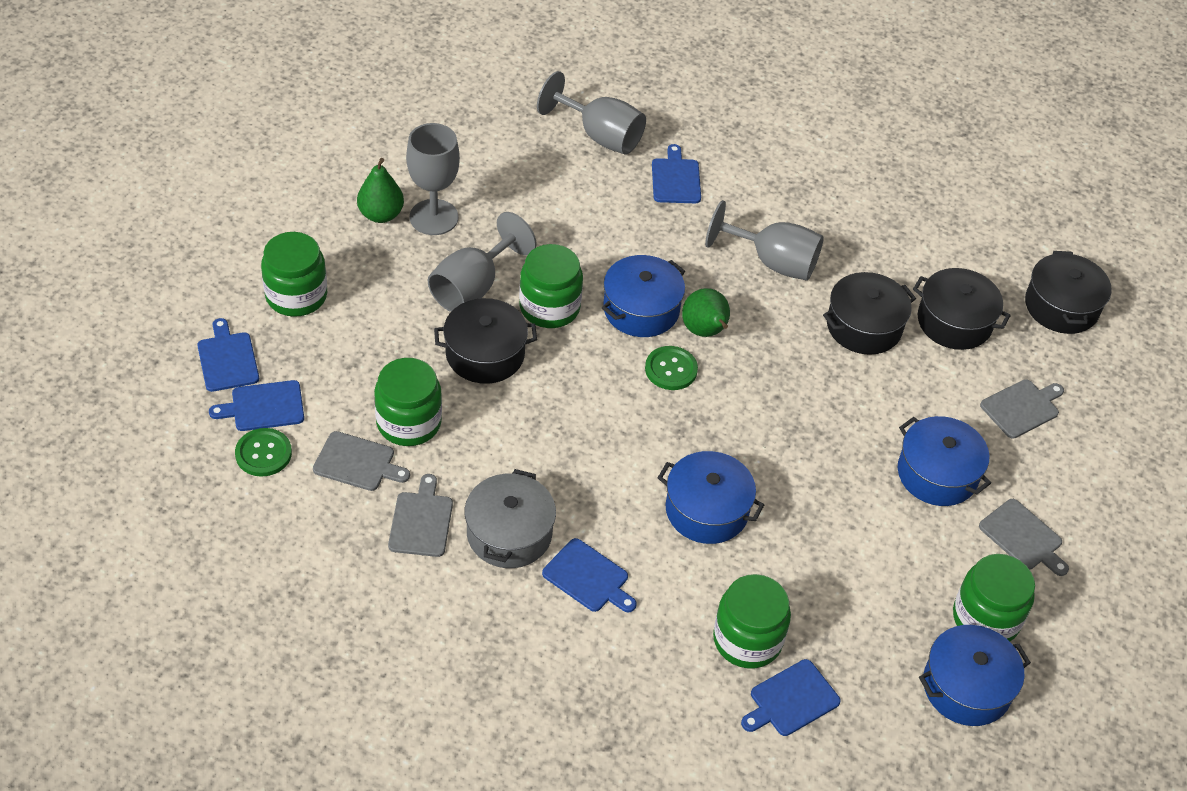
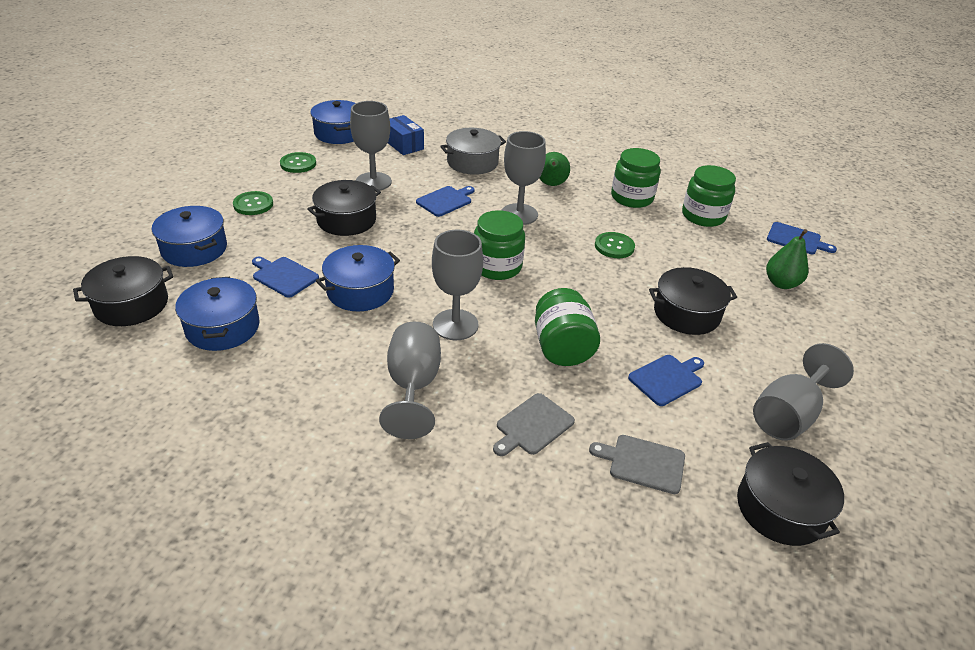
blue box: none = 0 -> [388,115,424,155] = 1
blue cutting board: [197,318,259,392] [209,380,304,431] [542,538,637,612] [652,144,701,203] [741,659,841,736] = 5 -> [252,257,319,297] [416,186,475,217] [628,355,704,406] [767,222,837,254] = 4
green button: [235,428,292,476] [645,346,698,390] = 2 -> [233,191,273,215] [280,152,316,173] [595,232,635,258] = 3
green jar: [261,232,327,317] [374,358,442,446] [519,244,583,328] [713,574,791,668] [953,554,1035,642] = 5 -> [474,210,525,280] [535,288,600,366] [611,148,660,208] [682,165,736,227] = 4
grey cutting board: [313,431,410,491] [388,474,453,557] [979,499,1069,576] [980,379,1064,439] = 4 -> [493,393,575,456] [589,435,685,494] = 2
grey goblet: [406,123,460,235] [428,212,537,312] [537,71,646,155] [705,200,824,281] = 4 -> [350,101,392,191] [379,322,441,439] [432,230,483,340] [501,131,546,225] [753,343,854,441] = 5

